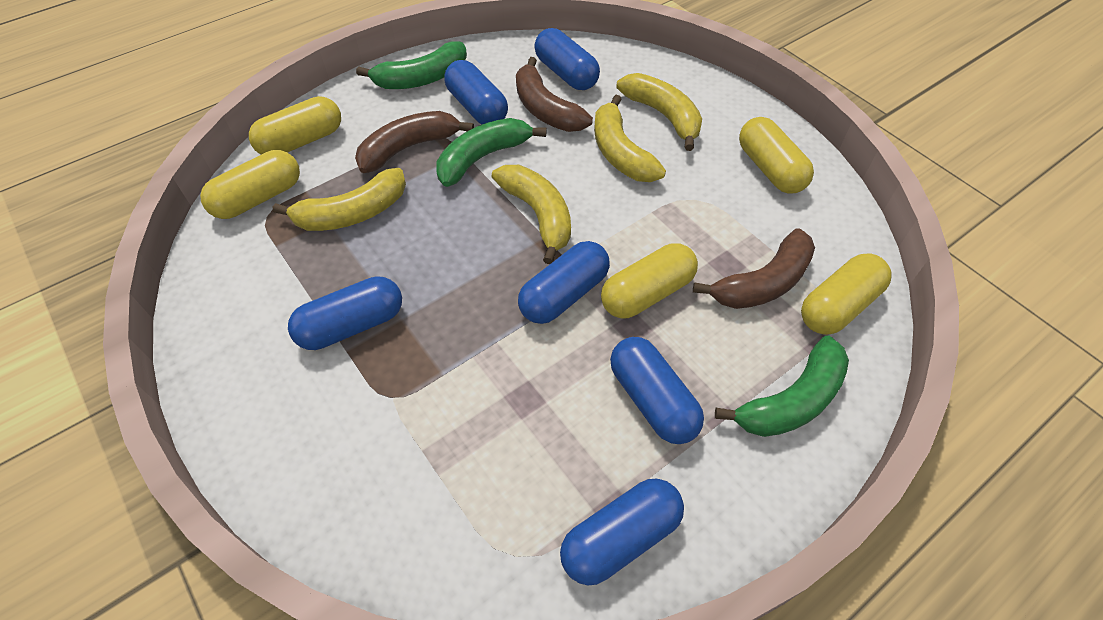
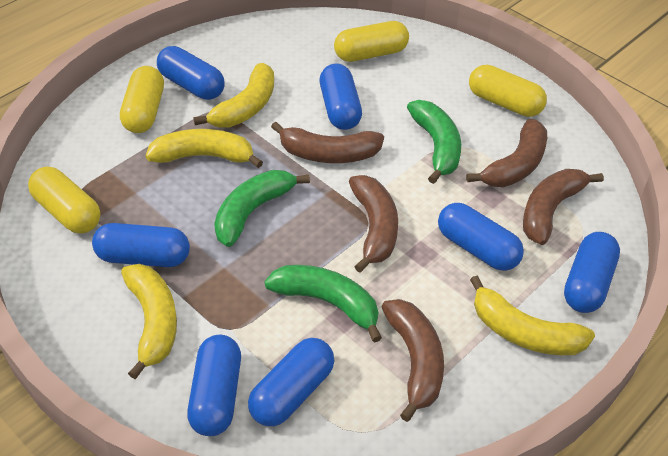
blue capsule: [288,276,402,350] [444,60,508,124] [518,241,610,324] [534,28,600,90] [560,479,684,586] [610,337,704,444] = 6 -> [92,223,190,267] [157,46,225,100] [187,335,241,436] [248,338,334,426] [320,64,362,130] [438,203,524,271] [564,232,620,313] = 7
brown banana: [355,111,474,173] [516,57,593,132] [693,228,815,309] = 3 -> [271,122,384,163] [349,175,398,273] [382,299,444,422] [466,119,547,187] [523,169,604,245] = 5
yellow capsule: [200,150,300,219] [249,96,341,155] [601,243,698,318] [739,117,814,194] [801,254,891,335] = 5 -> [28,167,100,234] [120,66,164,133] [334,21,409,62] [469,65,547,117] = 4

